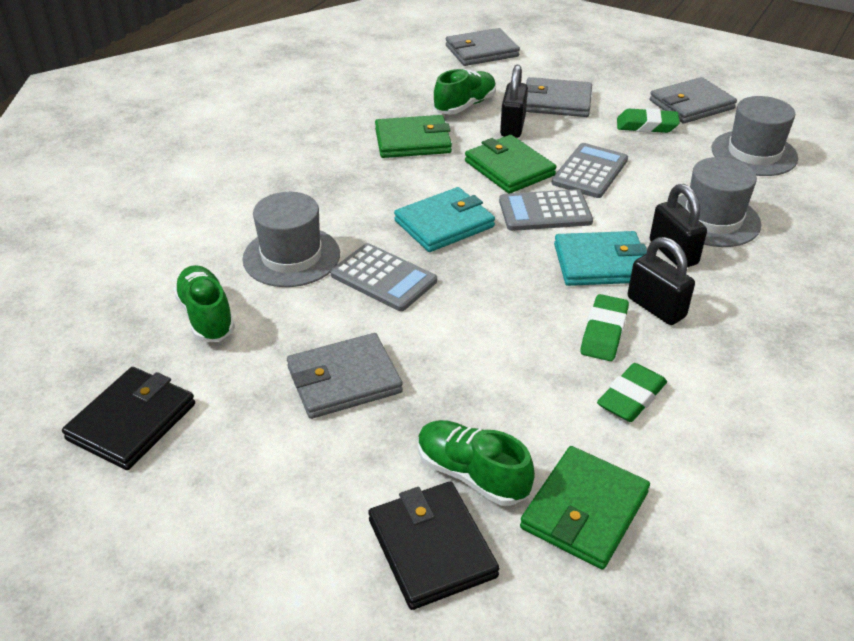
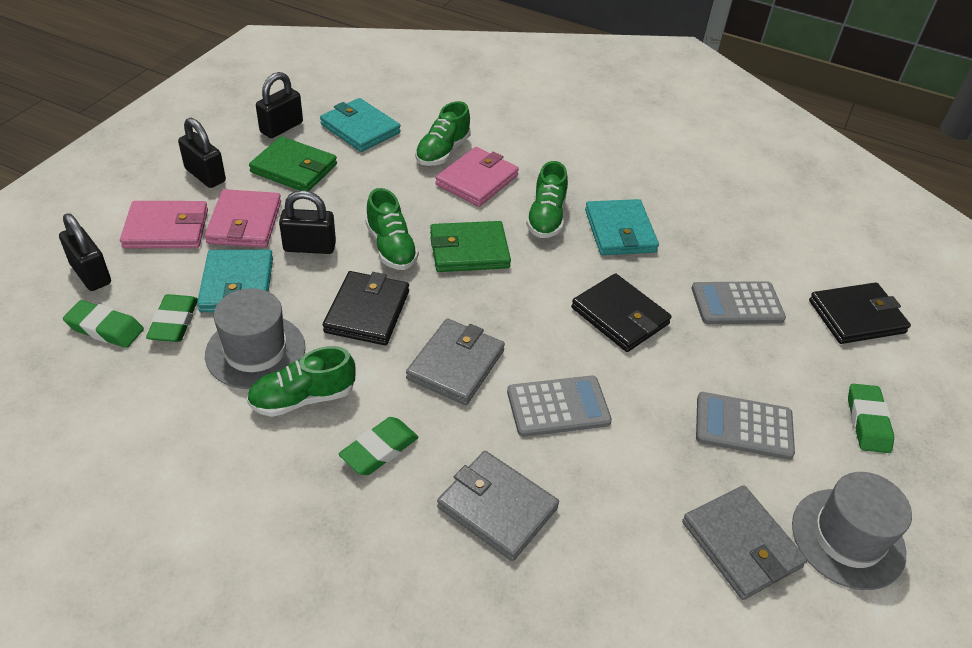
black padlock: [500,65,528,138] [628,237,695,325] [650,184,707,267] = 3 -> [59,213,111,291] [178,118,226,188] [256,72,303,138] [279,190,336,254] = 4
black wallet: [62,367,195,470] [368,482,499,610] = 2 -> [323,271,409,345] [571,273,672,352] [809,282,911,344] = 3
green eraser: [581,294,629,361] [597,363,667,422] [617,108,680,133] = 3 -> [63,300,144,348] [146,294,198,342] [339,417,419,475] [848,384,894,453] = 4
green shoe: [173,265,235,342] [418,420,535,506] [433,69,496,115] = 3 -> [247,346,356,417] [365,188,419,270] [415,101,471,166] [526,161,568,238] = 4
green wallet: [375,115,452,158] [465,135,556,193] [520,446,650,569] = 3 -> [249,136,337,191] [430,221,511,272] = 2
grey hat: [242,192,340,287] [677,157,761,247] [711,96,798,176] = 3 -> [205,288,306,389] [792,472,912,590] = 2
grey wallet: [287,333,403,419] [446,28,520,66] [526,77,592,117] [650,77,737,124] = 4 -> [406,318,505,405] [437,451,559,561] [682,485,807,600] = 3
pink wallet: none = 0 -> [120,201,208,248] [205,189,281,248] [435,147,519,207] = 3
turquoise wallet: [394,187,495,252] [554,231,647,286] = 2 -> [197,250,273,312] [320,98,401,152] [585,199,659,255] = 3

